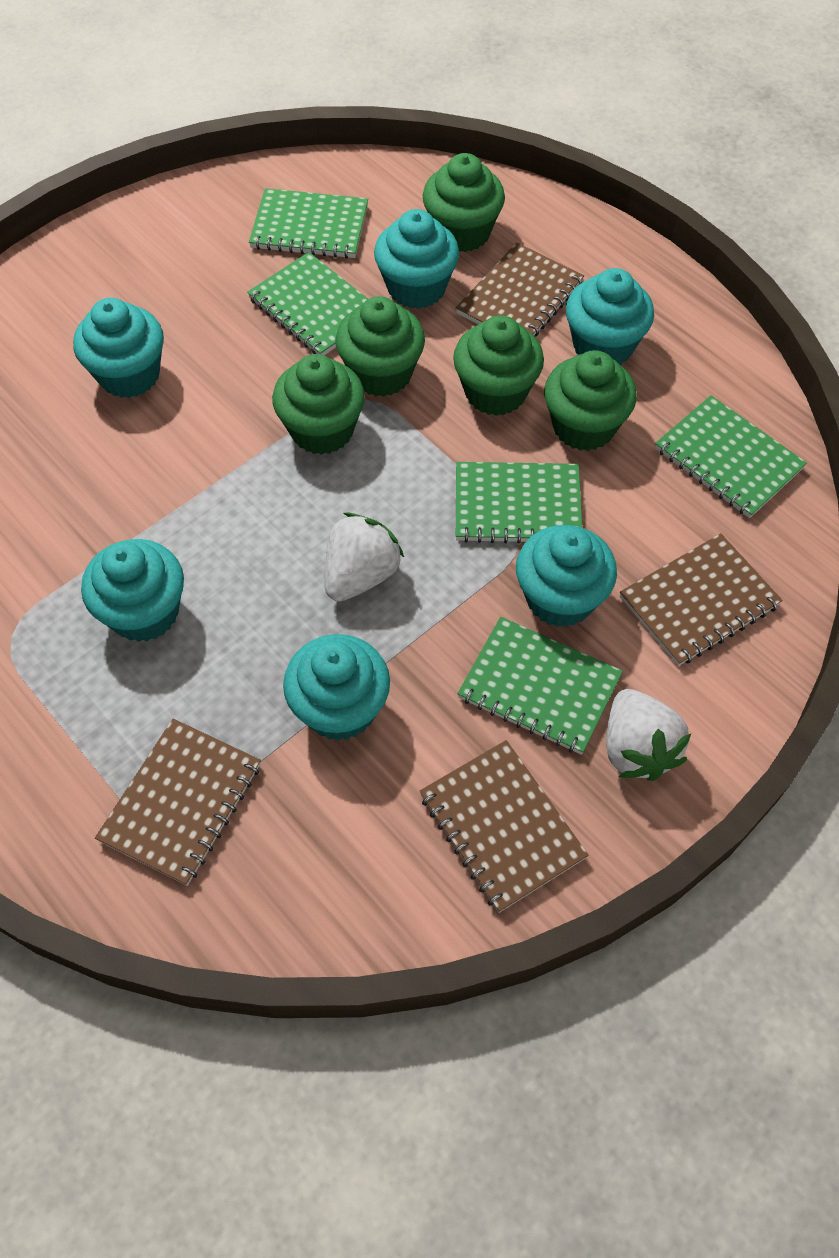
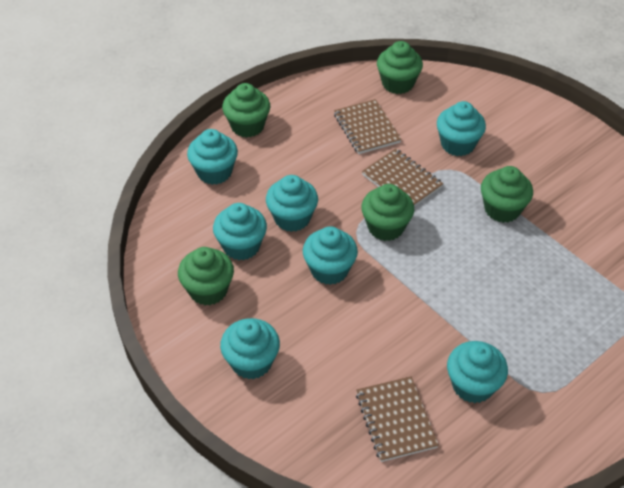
brown notebook: [95,719,261,886] [420,740,589,913] [456,243,584,336] [620,533,783,666] = 4 -> [334,99,402,154] [356,377,439,462] [362,149,443,207] = 3
green notebook: [247,252,368,355] [249,188,368,259] [456,462,582,544] [457,617,623,755] [655,395,807,518] = 5 -> none = 0
turquoise cupcake: [73,298,164,398] [81,539,184,642] [283,634,390,741] [374,209,459,309] [516,525,617,627] [566,268,654,365] = 6 -> [187,129,238,185] [213,203,267,260] [220,318,280,379] [266,175,318,232] [303,226,358,285] [437,101,486,156] [447,341,508,403] = 7
white strawberry: [325,513,404,602] [606,689,691,781] = 2 -> none = 0

